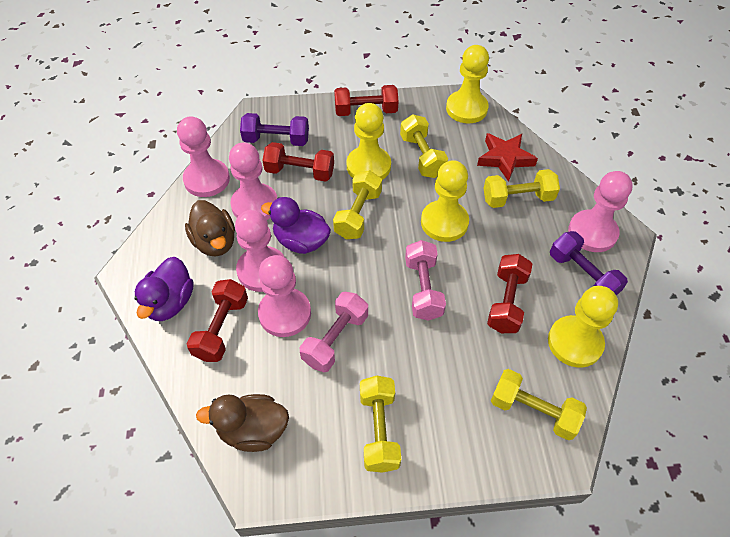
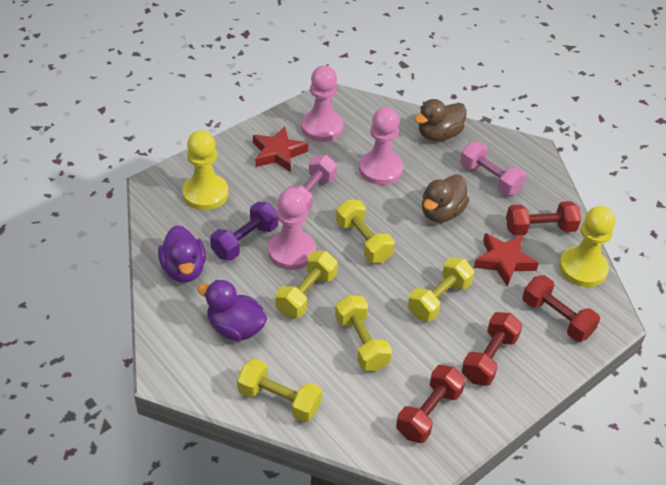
pink pawn: [177,116,230,197] [229,142,277,220] [235,210,284,292] [258,255,311,337] [568,171,633,252] = 5 -> [268,188,316,270] [301,66,343,142] [359,107,403,185] = 3
purple dumbbell: [240,113,309,146] [550,231,628,296] = 2 -> [210,202,278,261] = 1
red star: [477,133,538,182] = 1 -> [253,126,308,172] [474,233,539,286] = 2
yellow pawn: [347,103,391,180] [421,160,469,242] [446,45,489,124] [548,286,618,368] = 4 -> [182,130,228,210] [559,206,616,287] = 2

